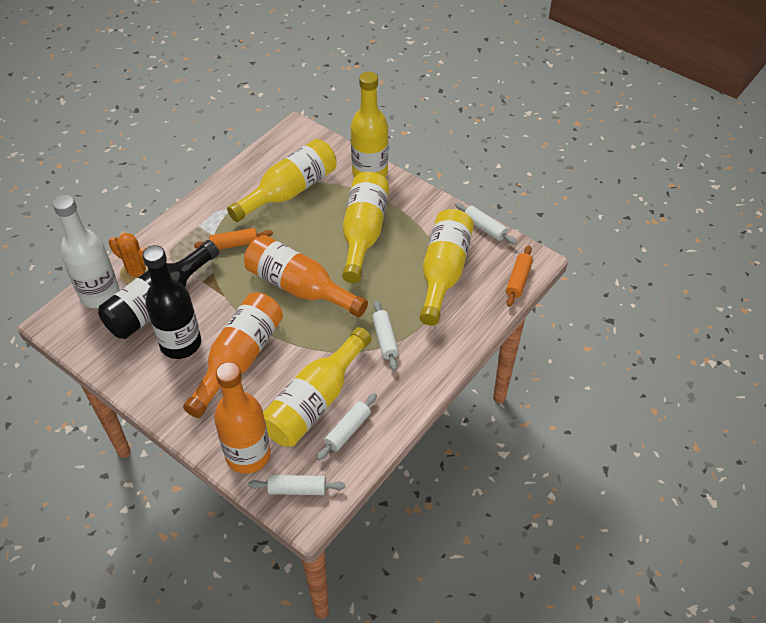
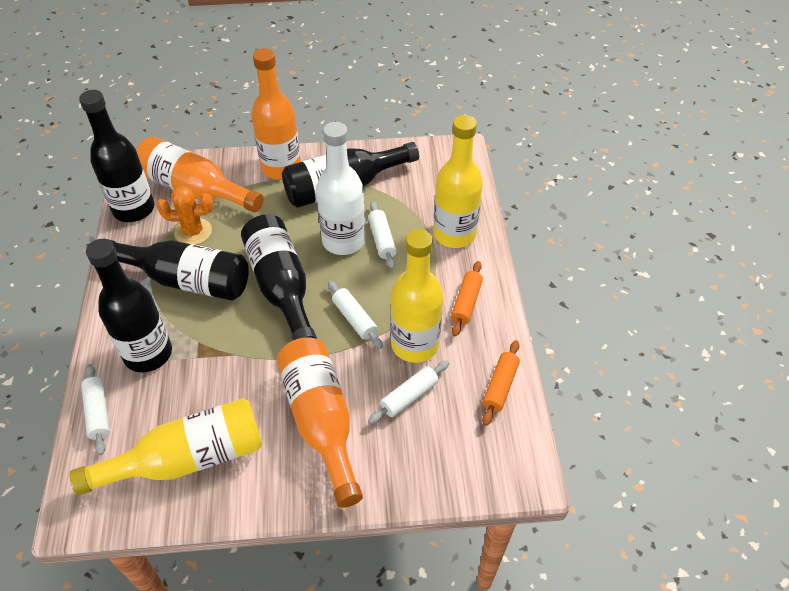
black bottle: [98,240,219,339] [142,245,201,359] = 2 -> [79,90,154,222] [86,239,172,372] [108,239,249,301] [241,214,317,340] [282,142,419,208] = 5
yellow bottle: [227,139,337,222] [263,327,372,447] [342,172,389,283] [351,72,388,178] [420,209,474,326] = 5 -> [70,398,262,496] [390,229,443,363] [433,115,483,248] = 3

